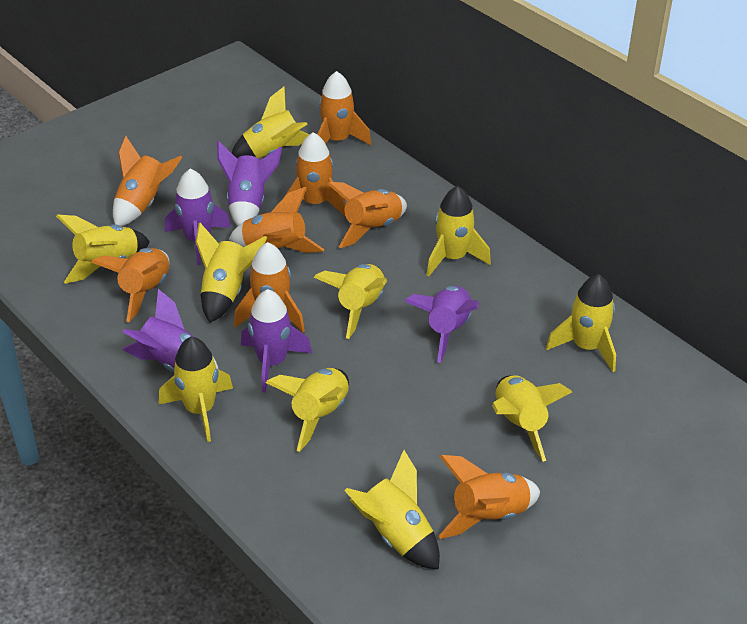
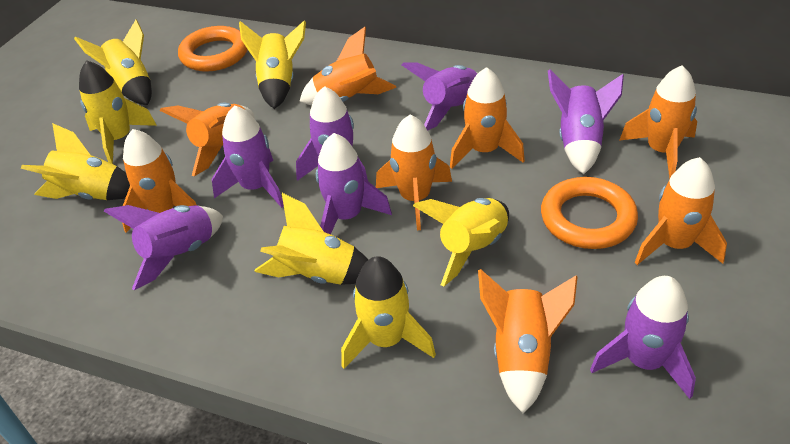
orange ring: none = 0 -> [178,26,248,72] [541,177,638,249] = 2
purple rocket: [122,289,218,372] [165,169,231,265] [217,141,282,226] [241,289,312,393] [404,286,479,363] = 5 -> [104,205,223,290] [212,105,284,208] [296,86,368,181] [316,133,392,234] [402,62,478,131] [548,70,624,174] [590,276,696,399] = 7
yellow rocket: [56,214,150,284] [159,337,233,442] [196,223,267,323] [232,86,310,159] [266,368,349,452] [314,264,387,339] [344,450,440,570] [426,186,491,277] [492,375,572,462] [546,274,616,372] = 10 -> [21,123,130,200] [74,20,152,105] [79,60,157,164] [239,21,306,109] [254,193,368,285] [341,256,436,369] [413,198,509,286] = 7

